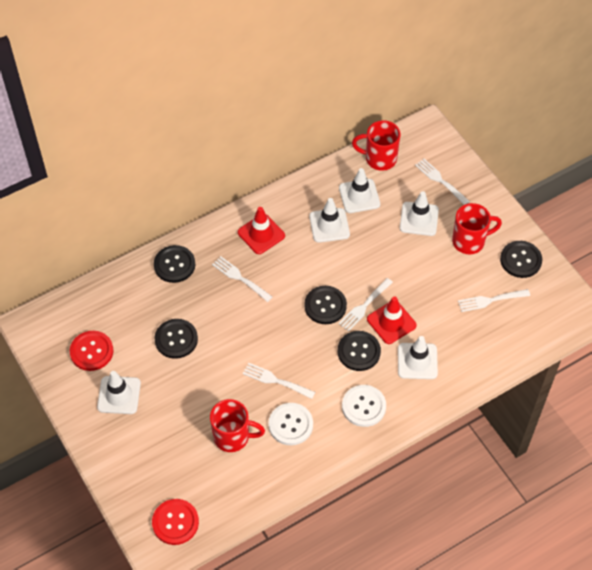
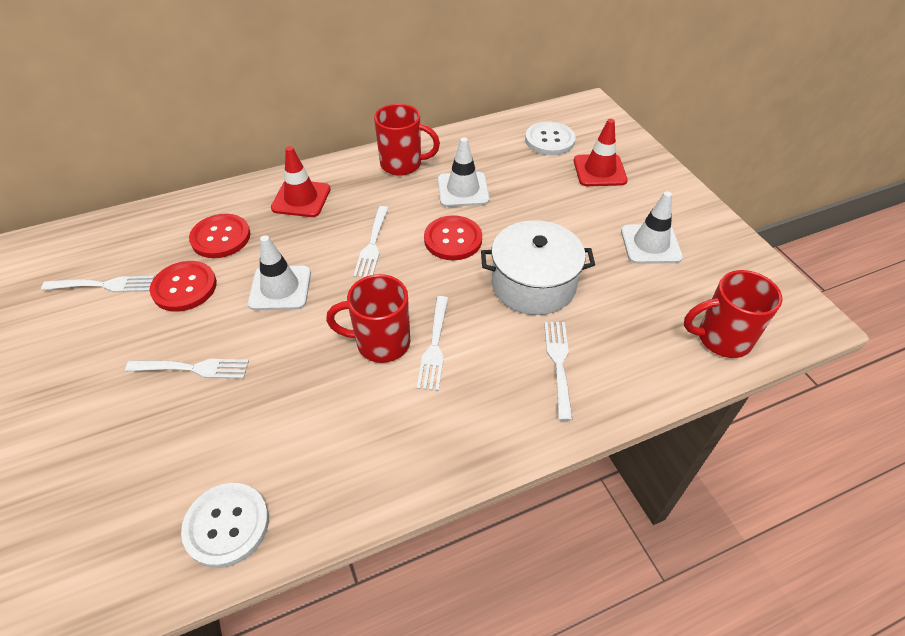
black button: [154,245,195,283] [155,319,198,359] [304,286,347,324] [338,331,381,371] [500,241,542,278] = 5 -> none = 0
red button: [70,331,113,371] [152,499,199,545] = 2 -> [150,261,217,312] [189,214,251,258] [424,215,482,260] = 3
white pot: none = 0 -> [481,220,595,315] = 1
white traffic cone: [97,371,141,414] [309,198,350,243] [339,168,380,213] [398,336,438,379] [400,191,439,236] = 5 -> [248,235,311,310] [438,137,490,207] [621,191,683,264] = 3

